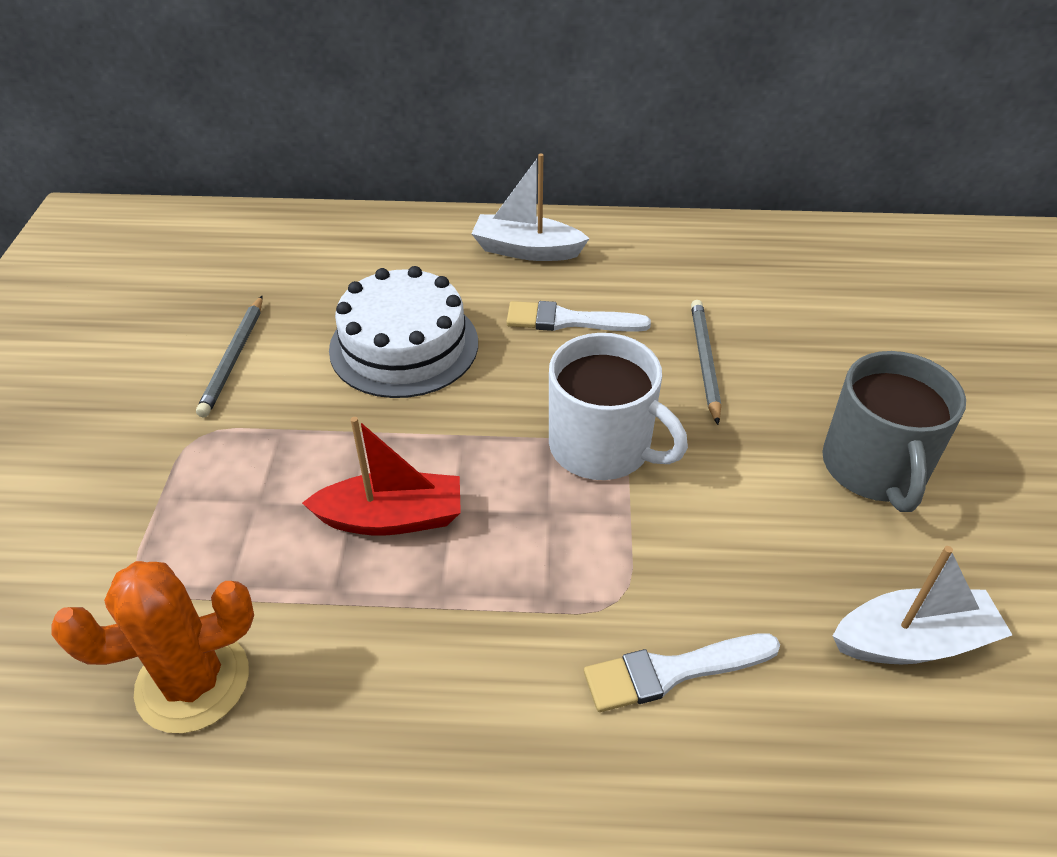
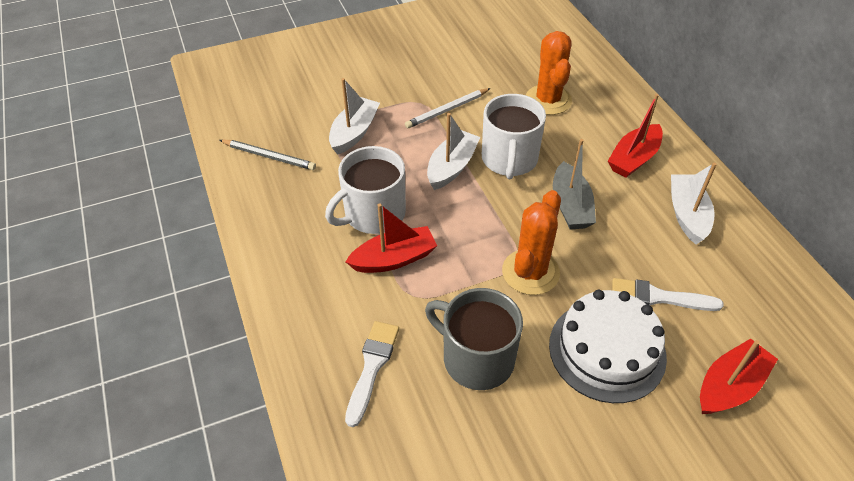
grey boat: none = 0 -> [553,139,596,230] = 1
grey pencil: [196,296,262,417] [691,300,721,425] = 2 -> [220,140,316,170] = 1
orange cactus: [51,561,254,733] = 1 -> [502,190,561,295] [526,31,572,115] = 2
red boat: [302,417,461,536] = 1 -> [346,203,437,273] [608,94,663,178] [700,338,778,414] = 3
white boat: [471,153,590,261] [833,546,1012,664] = 2 -> [329,78,380,155] [427,113,480,190] [671,163,717,244] = 3
white mug: [549,333,688,480] = 1 -> [325,146,406,234] [482,94,546,179] = 2
white pencil: none = 0 -> [405,88,491,129] = 1

